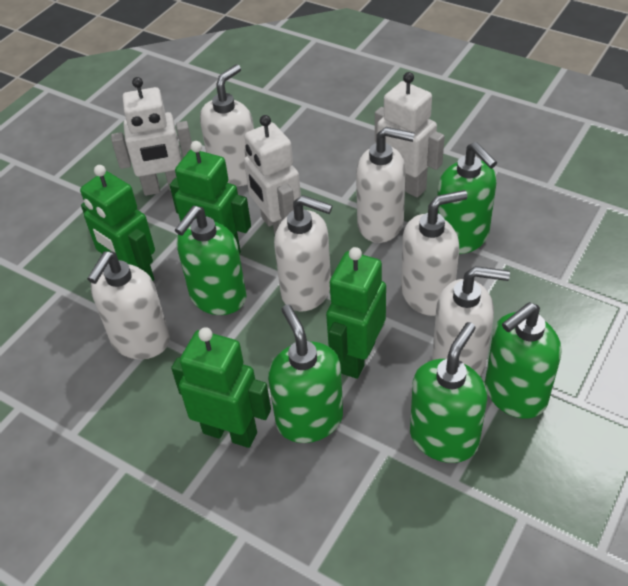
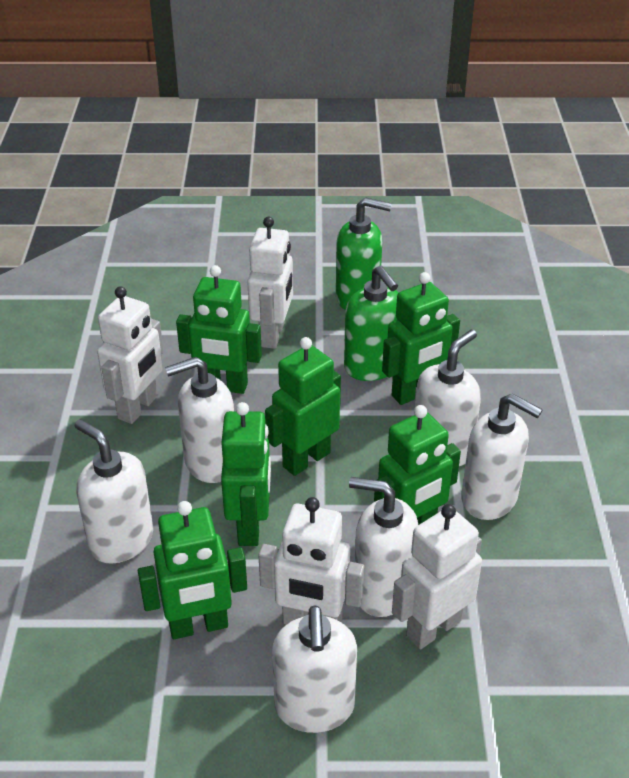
green robot: [80,165,155,281] [170,141,251,254] [171,327,271,448] [326,247,386,379] = 4 -> [138,501,247,639] [176,265,262,394] [221,402,271,546] [265,337,341,476] [374,405,461,525] [382,272,460,405] = 6
green soap dispenser: [175,206,246,315] [268,304,343,443] [410,322,487,463] [437,142,497,254] [485,302,561,419] = 5 -> [336,197,392,310] [344,266,398,381] = 2
white robot: [111,77,192,196] [244,115,301,234] [375,72,445,198] = 3 -> [97,286,164,424] [247,217,293,349] [258,497,365,625] [392,504,482,649] = 4

